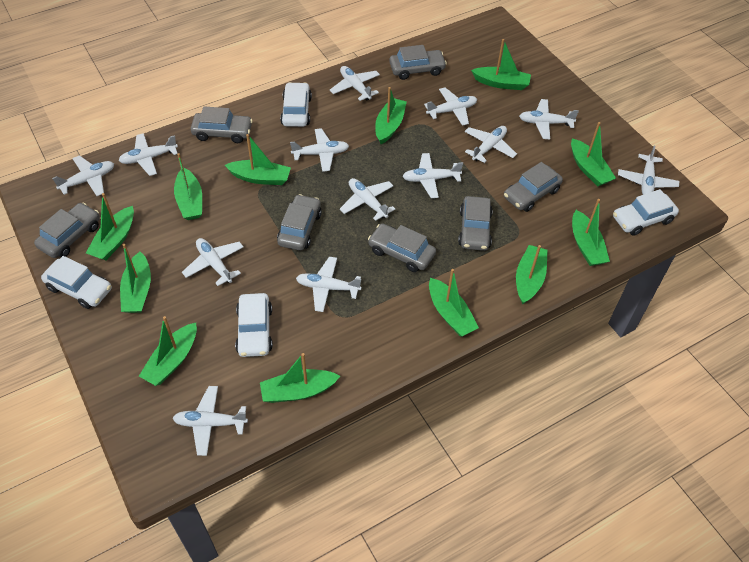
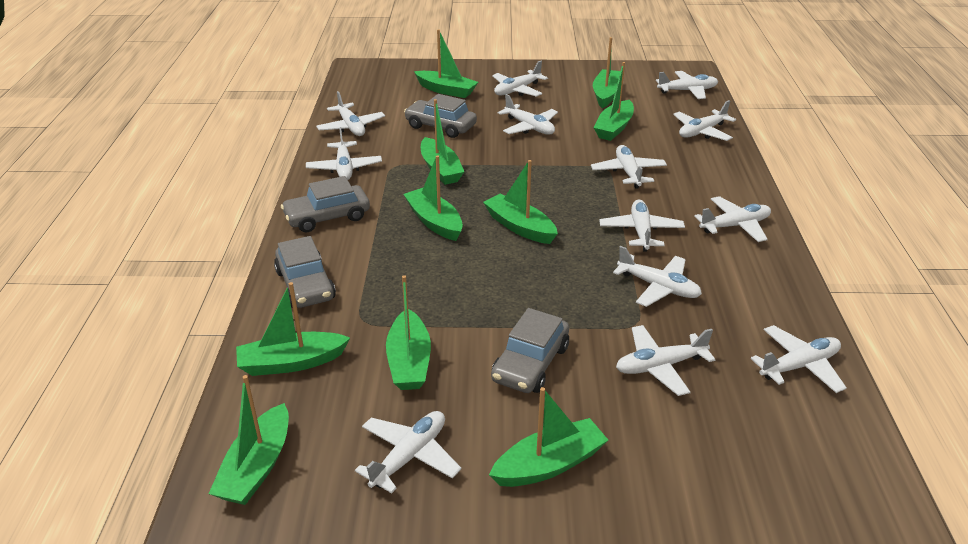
green boat: [86,193,134,260] [120,244,151,313] [139,316,197,386] [174,153,202,220] [225,134,291,185] [260,353,340,403] [375,87,407,144] [429,269,479,336] [471,39,531,90] [516,245,548,304] [571,122,616,186] [572,199,610,266] = 12 -> [209,375,289,505] [236,282,350,376] [386,275,431,390] [403,156,463,241] [414,29,478,98] [421,99,465,185] [483,160,558,244] [489,387,608,487] [593,37,620,108] [594,62,634,141] = 10
grey car: [34,203,100,258] [191,107,253,143] [277,194,322,250] [368,223,436,272] [389,45,447,80] [458,196,493,251] [504,162,563,212] = 7 -> [274,236,336,308] [281,176,370,232] [404,94,477,138] [491,308,569,393] = 4
white car: [41,256,112,309] [235,293,273,357] [280,82,312,127] [613,189,679,236] = 4 -> none = 0

